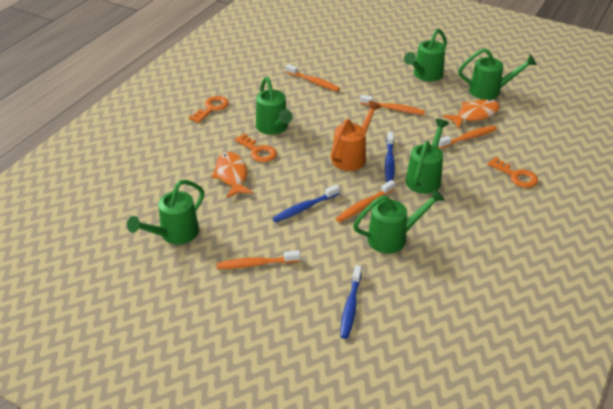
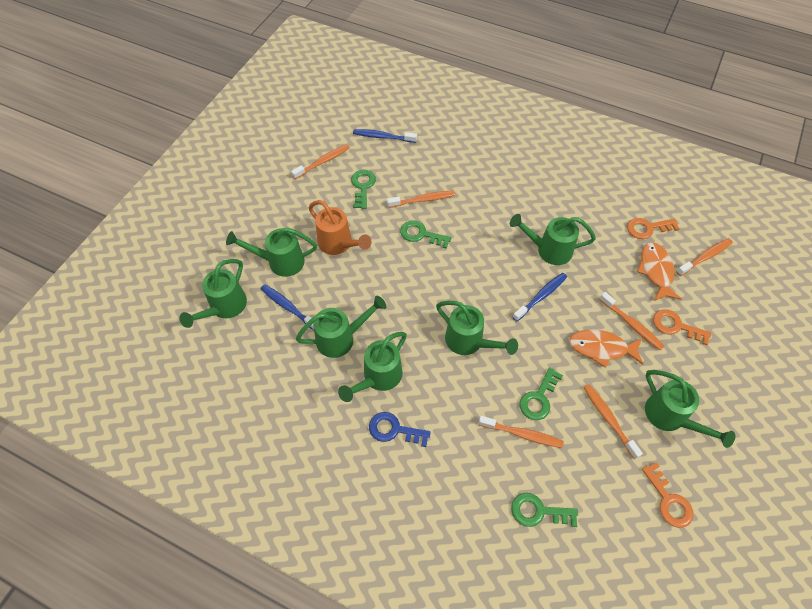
blue key: none = 0 -> [369,412,431,447] = 1
green key: none = 0 -> [351,170,376,209] [400,220,451,249] [511,493,578,527] [520,367,563,420] = 4
green watering can: [127,180,204,244] [256,77,293,135] [353,188,445,253] [404,29,447,82] [406,119,449,194] [458,48,537,100] = 6 -> [179,259,247,328] [226,227,317,277] [296,296,387,358] [338,332,407,402] [436,301,518,355] [510,214,596,265] [645,370,735,448] = 7
orange toothbrush: [217,250,300,269] [286,64,340,92] [336,180,395,222] [360,95,425,115] [438,126,497,149] = 5 -> [291,144,350,179] [387,191,455,208] [479,416,564,448] [583,384,643,459] [599,292,664,350] [676,238,733,276] = 6

